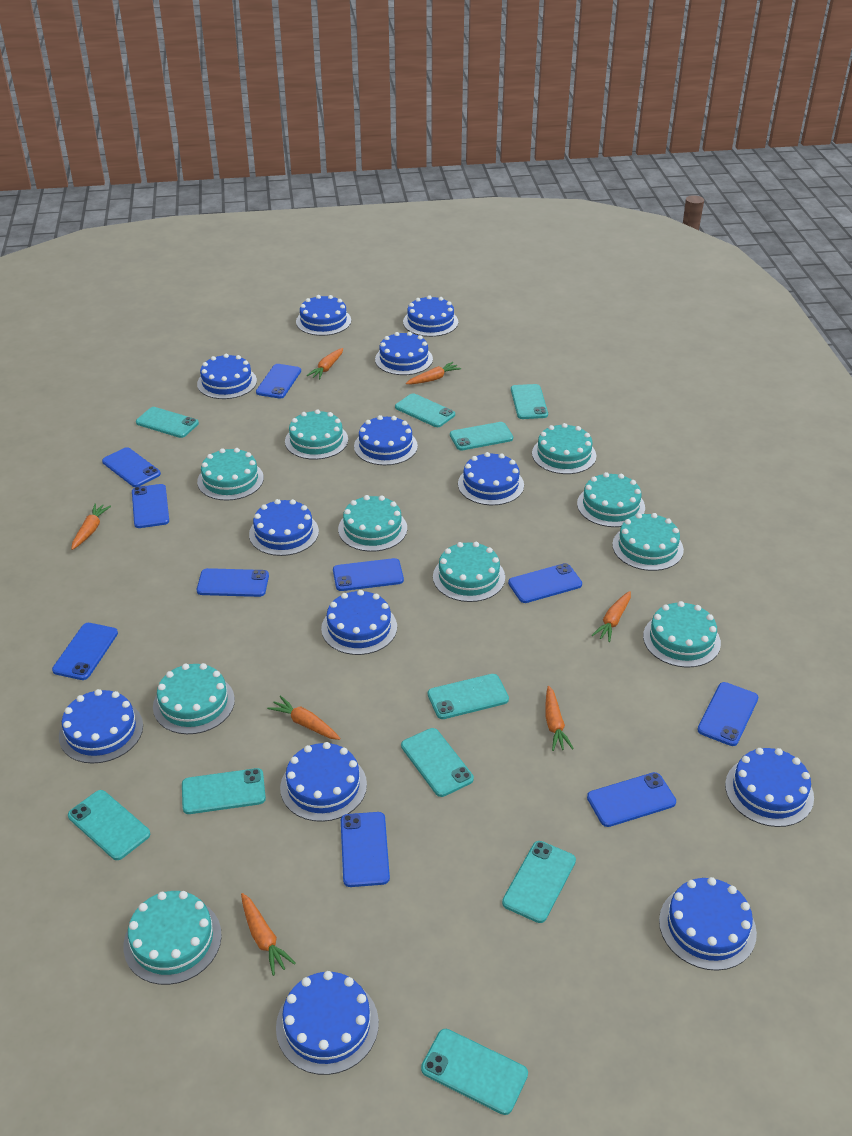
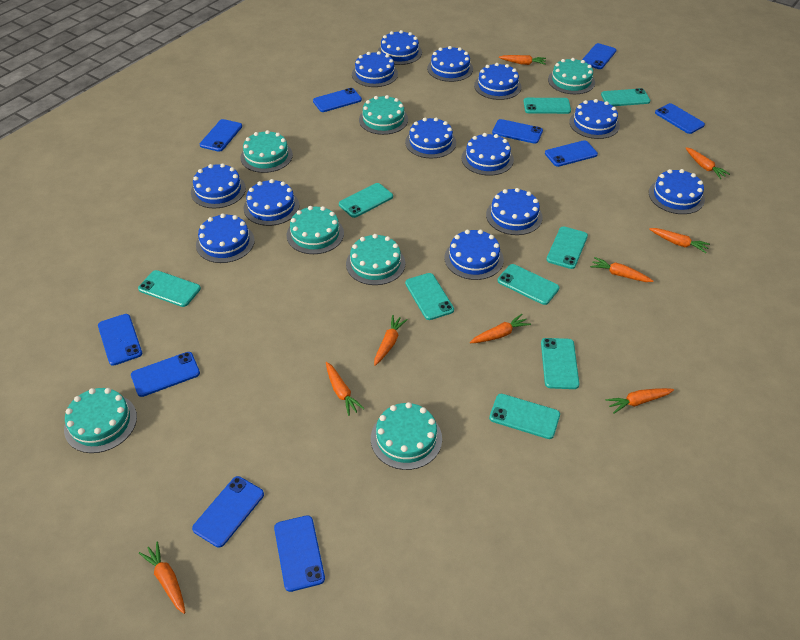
orange carrot: [71,503,111,550] [241,893,296,976] [267,695,341,740] [307,348,343,379] [406,362,461,384] [546,686,574,751] [591,591,631,642] = 7 -> [139,542,185,614] [326,362,365,416] [374,315,408,366] [470,314,531,343] [499,55,546,65] [590,257,653,282] [606,388,674,414] [649,228,710,253] [686,147,730,179] = 9
turquoise cake: [123,891,222,985] [153,663,235,734] [197,448,264,501] [285,409,348,460] [338,495,407,552] [433,542,505,602] [532,423,596,474] [577,472,645,527] [612,513,684,571] [643,601,721,667] = 10 -> [64,388,137,453] [240,130,293,173] [287,206,344,254] [346,234,405,285] [359,95,408,135] [371,402,442,470] [548,58,595,94] = 7
turquoise phone: [68,790,150,860] [136,407,199,438] [182,768,266,814] [395,393,455,427] [401,728,474,797] [421,1029,528,1115] [428,674,509,719] [450,422,513,450] [502,841,576,923] [511,384,548,419] = 10 -> [138,270,201,307] [339,183,393,218] [405,273,454,320] [489,394,560,439] [497,264,559,305] [523,98,571,114] [541,338,579,389] [546,226,588,269] [601,88,650,106] = 9

